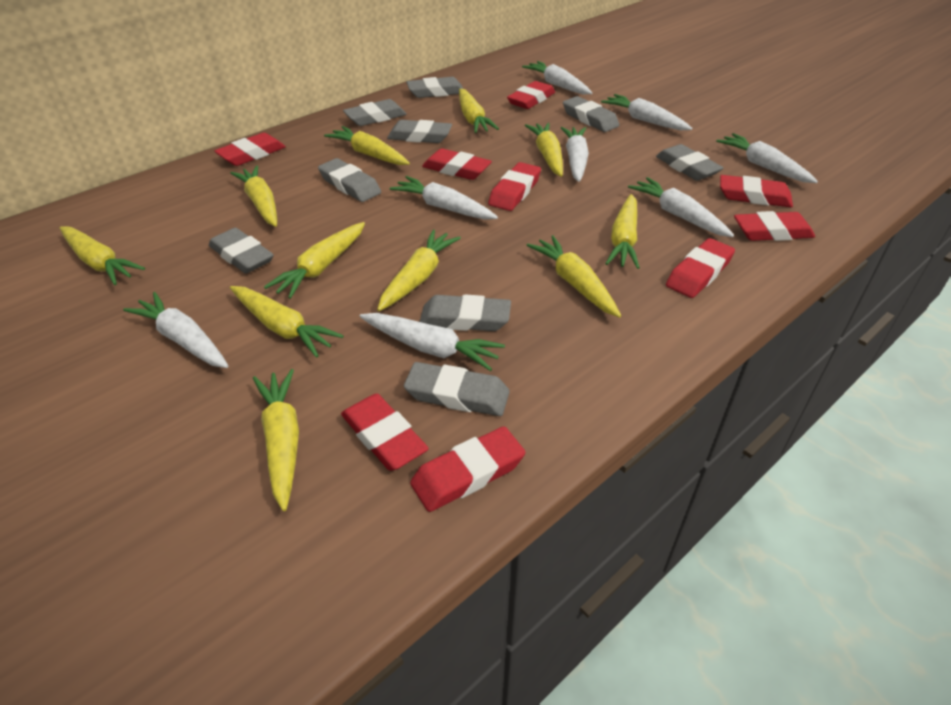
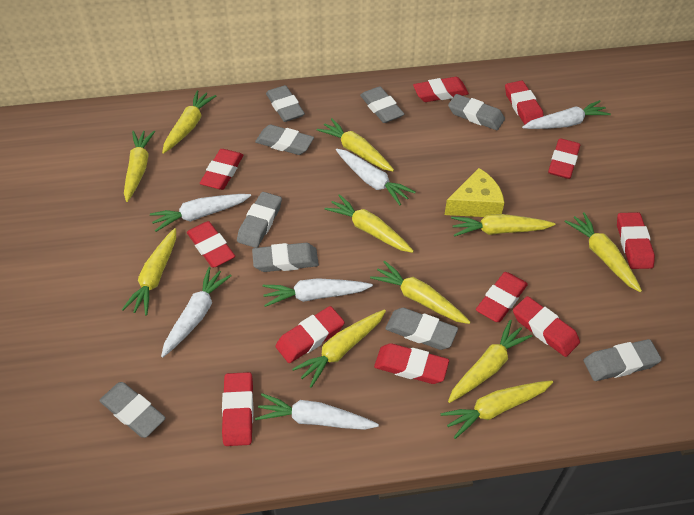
red eraser: [214,133,286,166] [341,393,429,471] [410,426,525,512] [422,148,492,180] [488,162,541,211] [507,81,555,109] [666,238,735,298] [720,175,793,207] [734,211,815,241] = 9 -> [187,221,235,268] [200,149,243,190] [222,372,254,446] [275,306,345,363] [374,343,449,384] [413,77,469,102] [476,272,528,322] [505,80,544,125] [513,296,580,357] [548,138,580,179] [617,212,655,269] = 11
white carrot: [123,292,228,368] [359,313,505,371] [390,176,498,220] [522,61,592,94] [561,127,589,182] [601,94,693,130] [628,177,734,237] [716,133,818,183] = 8 -> [150,194,251,232] [161,267,232,357] [255,393,379,430] [262,278,373,307] [336,149,415,205] [522,100,611,129] = 6
yellow cheese: none = 0 -> [445,168,504,217] = 1

